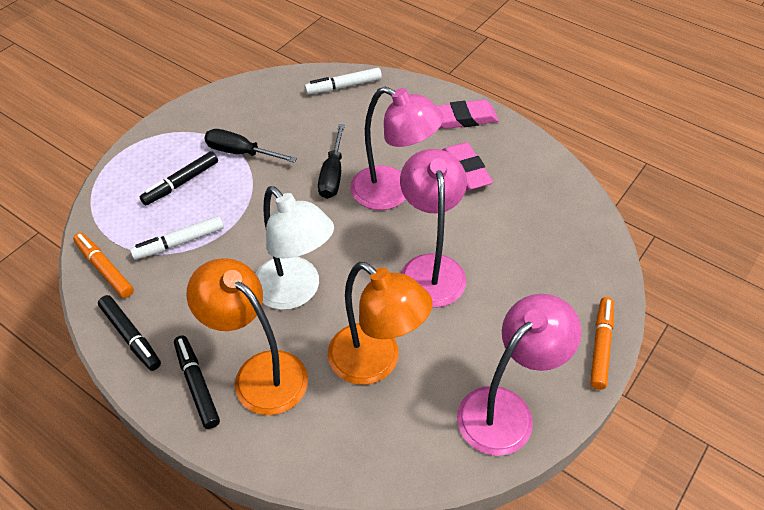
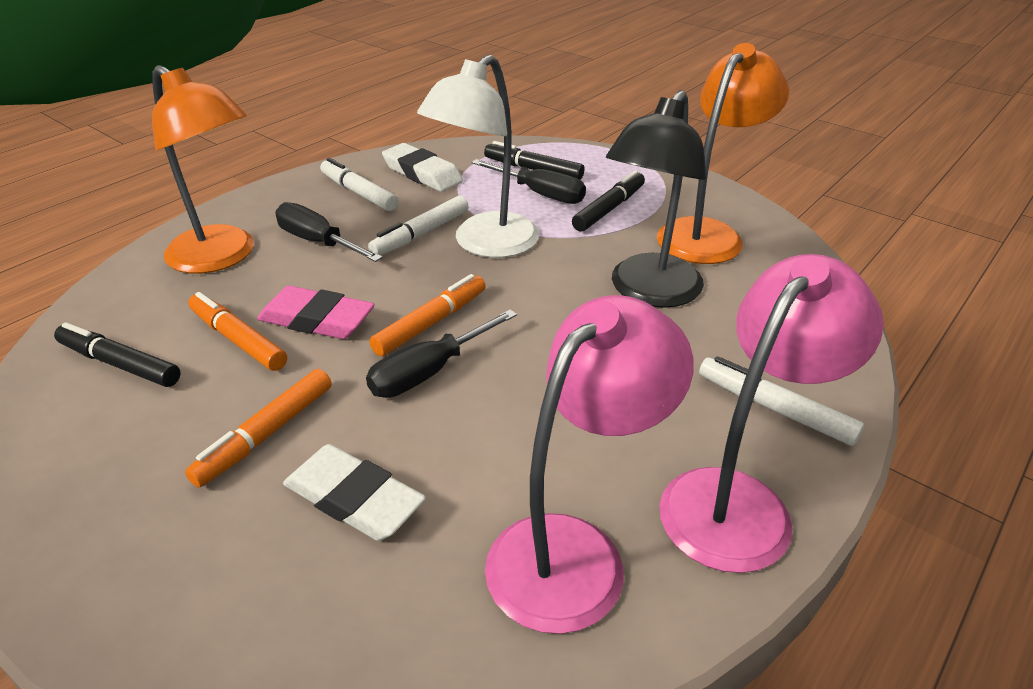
black lamp: none = 0 -> [606,90,707,308] = 1
black screwdriver: [204,129,297,163] [318,124,345,199] = 2 -> [275,202,383,262] [366,310,517,398] [472,159,586,204] = 3
orange marker: [73,233,134,298] [590,297,614,390] = 2 -> [185,369,332,487] [188,292,287,371] [369,274,486,356] = 3
pink eraser: [437,100,499,129] [442,142,493,191] = 2 -> [257,286,375,339] = 1
pink lamp: [350,87,444,210] [400,149,467,307] [457,294,582,456] = 3 -> [485,295,694,634] [659,254,884,573] = 2
white eraser: none = 0 -> [283,444,426,541] [382,143,463,192] = 2
white marker: [130,216,224,260] [304,68,382,94] = 2 -> [320,158,399,211] [368,196,468,256] [699,356,864,446] = 3

